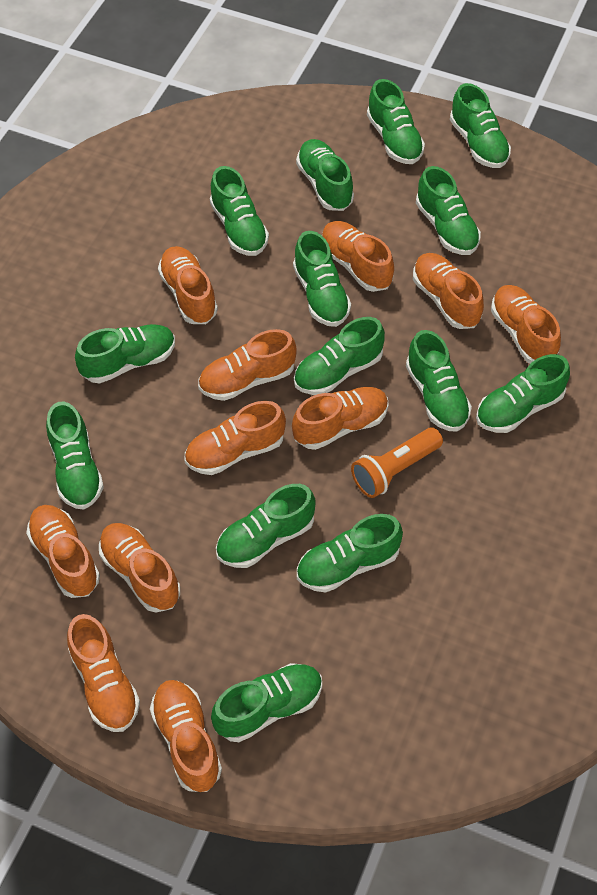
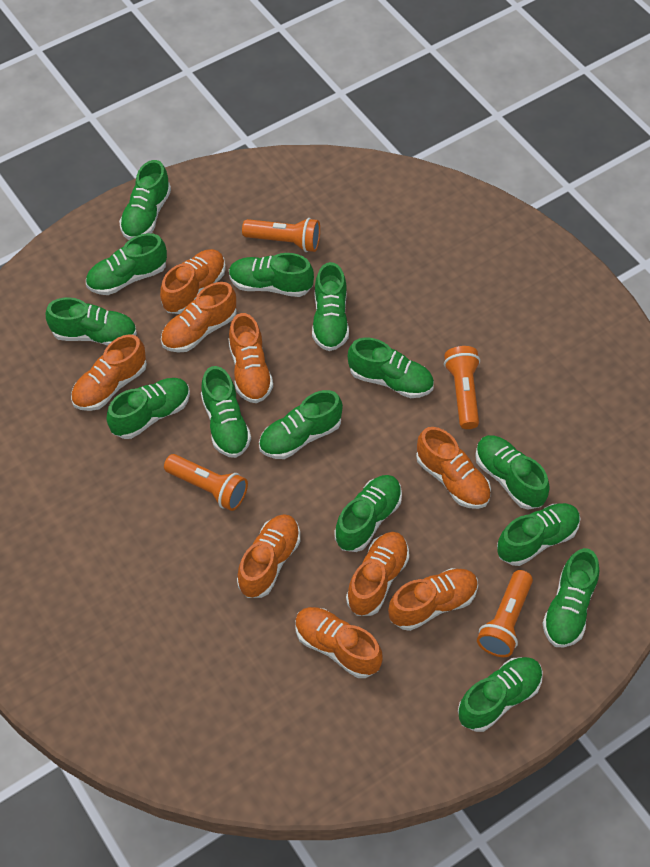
orange flashlight: [351,427,443,498] = 1 -> [164,454,248,511] [242,218,320,252] [444,346,480,429] [477,570,533,657] = 4
orange shoe: [26,505,100,598] [67,614,140,732] [99,523,180,612] [150,680,222,792] [158,246,218,324] [184,401,286,475] [198,329,297,401] [292,387,389,450] [322,221,394,292] [413,253,484,329] [491,285,561,364] = 11 -> [71,334,147,411] [160,249,226,314] [161,282,237,353] [229,313,273,403] [237,514,300,598] [295,607,383,678] [346,532,409,616] [388,568,478,631] [416,427,491,509] = 9

